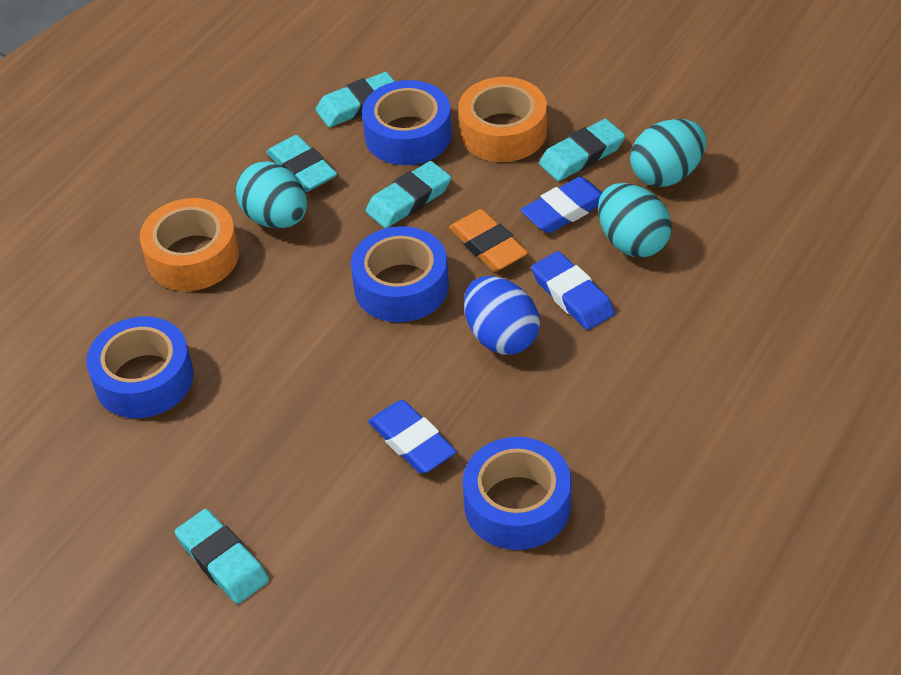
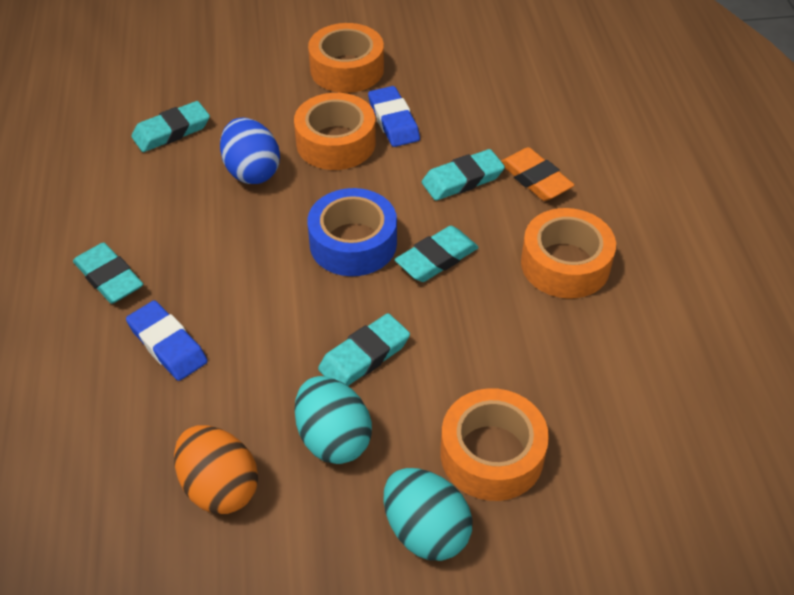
blue eraser: [368,400,457,474] [520,177,602,233] [531,251,615,330] = 3 -> [126,300,208,381] [368,86,420,147] = 2
blue tape: [86,317,194,418] [351,226,449,322] [362,80,452,165] [463,437,571,550] = 4 -> [307,188,397,276] = 1
orange egg: none = 0 -> [174,425,258,514] = 1
orange tape: [140,198,239,291] [458,77,547,162] = 2 -> [294,93,376,170] [308,23,384,93] [440,388,549,501] [521,208,616,299] = 4
turquoise egg: [236,161,307,229] [598,183,672,258] [630,119,706,187] = 3 -> [295,376,372,464] [383,468,473,561] = 2

